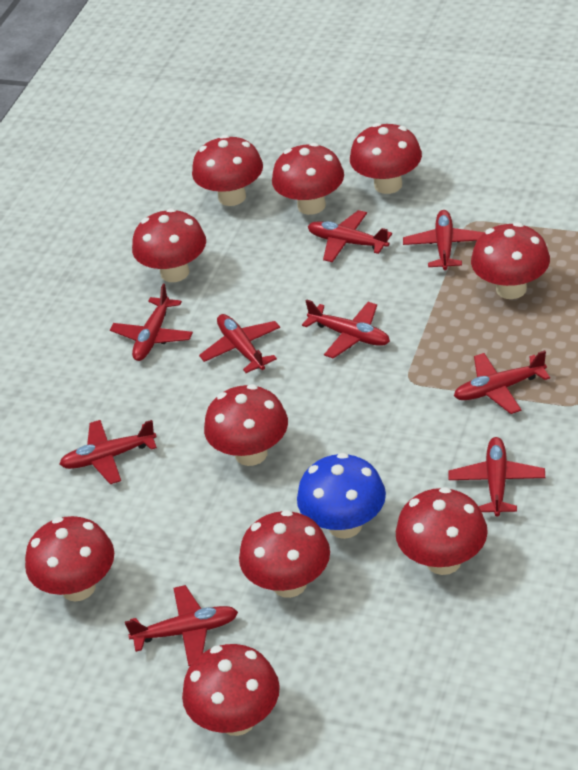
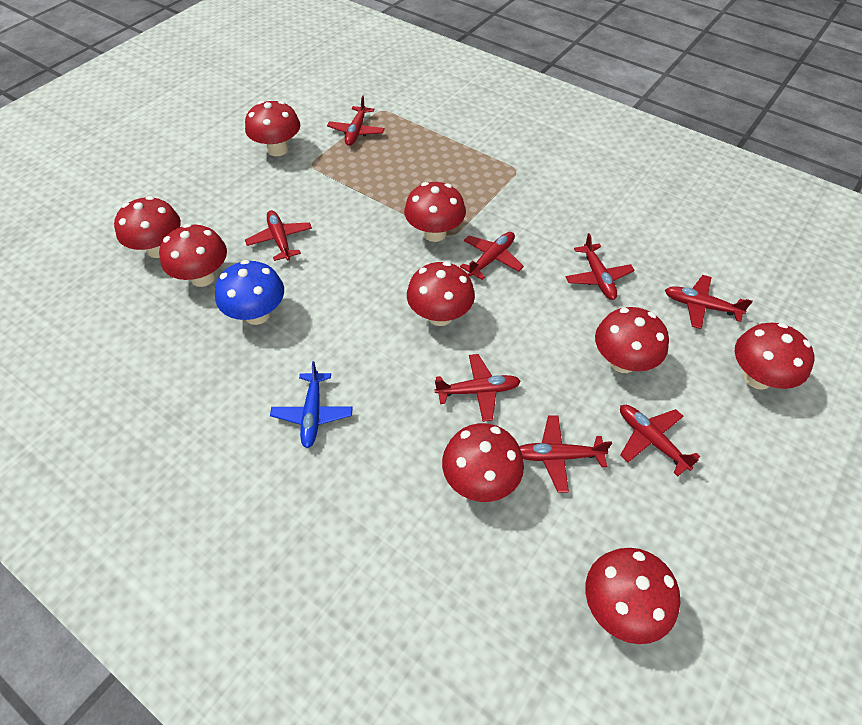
blue plane: none = 0 -> [270,361,353,448] = 1
red mushroom: [25,516,114,601] [132,208,206,282] [182,644,280,736] [192,135,263,206] [204,384,288,466] [239,510,330,598] [272,143,344,215] [350,123,422,194] [396,487,488,575] [471,223,550,299] = 10 -> [114,196,181,258] [159,224,227,287] [245,101,300,156] [404,182,466,242] [407,262,475,326] [442,423,524,502] [585,548,681,644] [595,307,669,373] [735,323,814,390] = 9
red plane: [59,420,157,484] [110,284,193,361] [125,585,238,666] [199,314,280,373] [302,299,390,359] [308,210,392,262] [403,210,485,270] [448,437,545,517] [454,350,550,414] = 9 -> [245,210,312,261] [327,96,385,146] [434,354,521,422] [460,232,524,280] [519,415,612,493] [566,233,635,300] [620,405,701,476] [665,275,753,329] = 8

